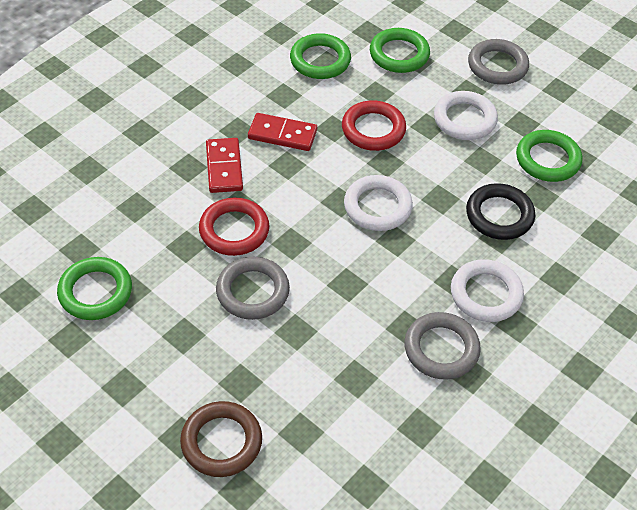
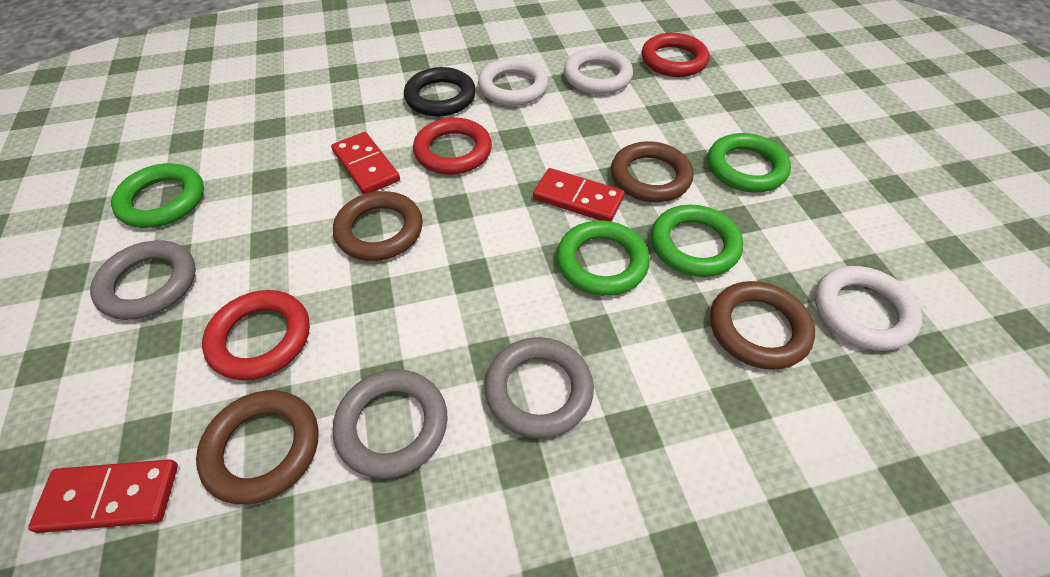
brown ring: [180,401,262,477] = 1 -> [196,390,318,504] [333,191,423,261] [611,141,693,202] [710,281,815,370] = 4
red domino: [206,138,243,193] [248,113,317,151] = 2 -> [28,459,178,533] [331,132,400,194] [533,168,625,222] = 3
red ring: [199,197,269,256] [342,100,406,151] = 2 -> [202,290,310,380] [413,117,492,175] [642,33,709,77] = 3

